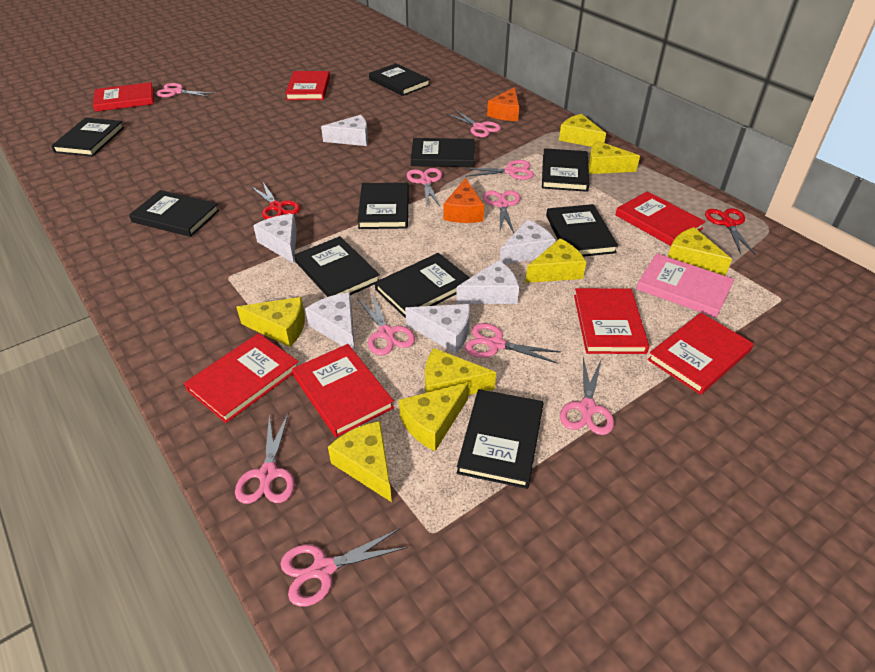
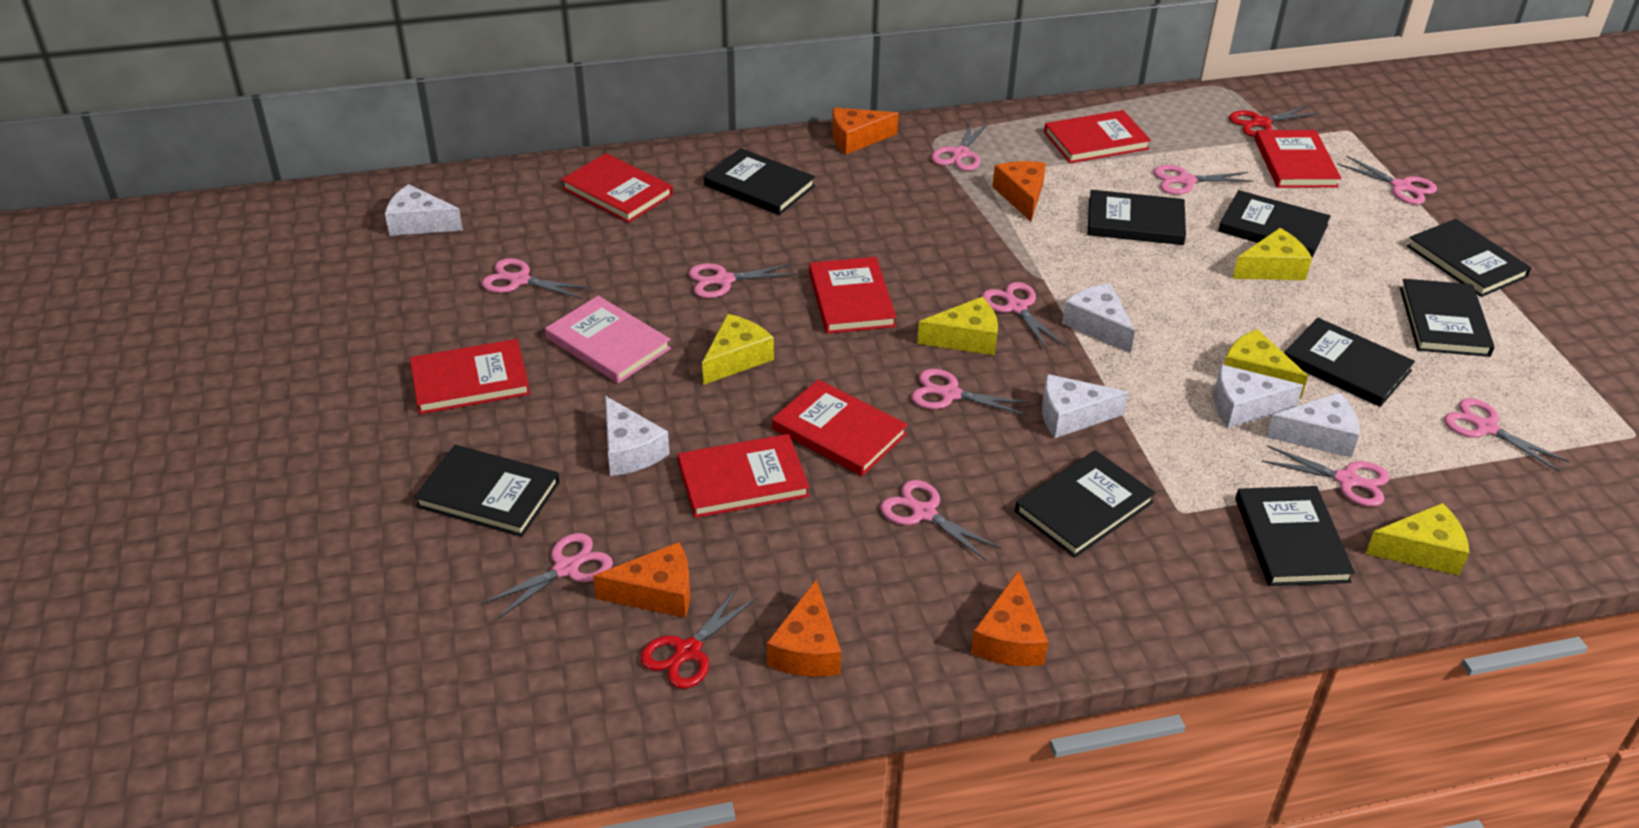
black book: [51,118,124,157] [129,190,220,237] [294,236,380,297] [357,183,409,229] [369,63,430,96] [375,253,470,318] [411,138,475,167] [457,389,544,489] [542,148,589,192] [546,204,618,257] = 10 -> [414,445,560,537] [704,148,815,215] [1015,450,1156,558] [1088,190,1186,245] [1218,190,1331,258] [1235,486,1355,586] [1284,318,1415,407] [1400,279,1495,357] [1407,219,1532,297] = 9
orange cheese: [444,178,484,223] [487,87,519,121] = 2 -> [593,542,690,618] [767,579,841,677] [832,107,899,154] [971,570,1048,666] [992,161,1046,221] = 5
pink scissors: [156,83,213,97] [235,412,295,504] [280,529,408,607] [357,293,415,355] [407,168,442,207] [447,110,501,137] [464,160,534,180] [465,323,561,364] [483,190,520,233] [560,358,614,435] = 10 -> [482,258,591,299] [482,533,613,620] [689,263,797,298] [880,480,1001,561] [911,369,1031,416] [932,121,989,171] [982,282,1066,351] [1153,165,1254,195] [1261,445,1390,507] [1337,155,1437,205] [1444,398,1569,472] = 11
yellow cheese: [236,297,305,347] [328,421,392,502] [399,382,469,451] [425,348,496,395] [525,238,586,283] [559,114,606,147] [588,141,640,174] [668,227,732,276] = 8 -> [702,314,774,385] [917,297,998,355] [1224,329,1308,398] [1232,228,1312,280] [1365,503,1469,575] = 5

